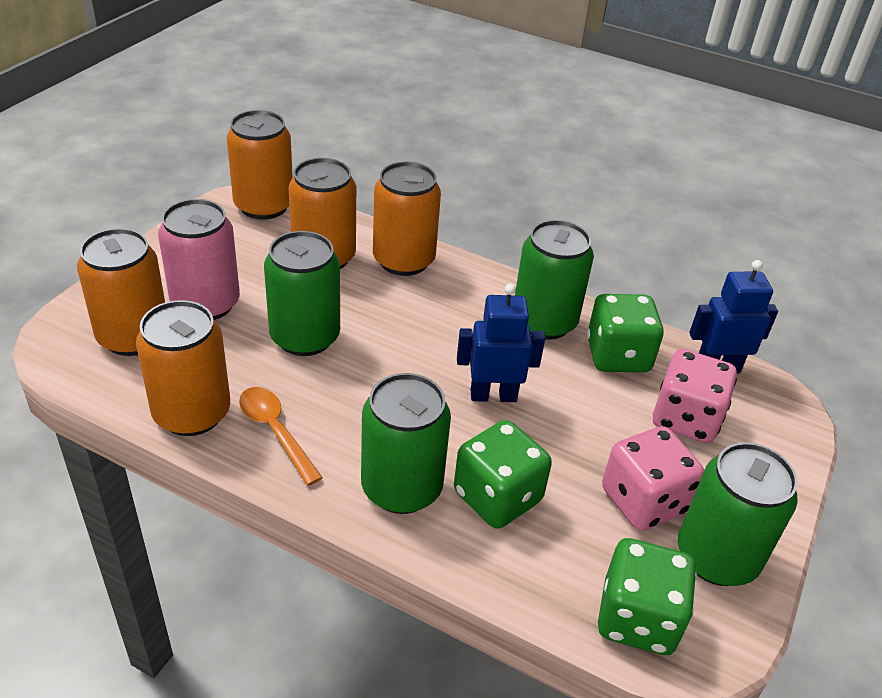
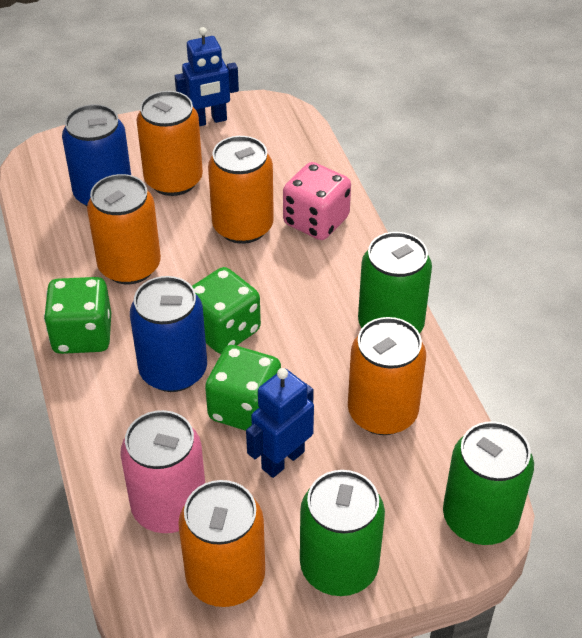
blue can: none = 0 -> [62,104,131,207] [130,276,207,392] = 2
green can: [264,231,340,356] [361,373,451,514] [515,220,594,340] [678,442,798,586] = 4 -> [300,470,385,596] [358,232,432,333] [443,421,534,545] = 3
orange spoon: [239,387,323,486] = 1 -> none = 0
pink dice: [602,426,704,531] [653,349,737,443] = 2 -> [283,162,351,240] = 1

